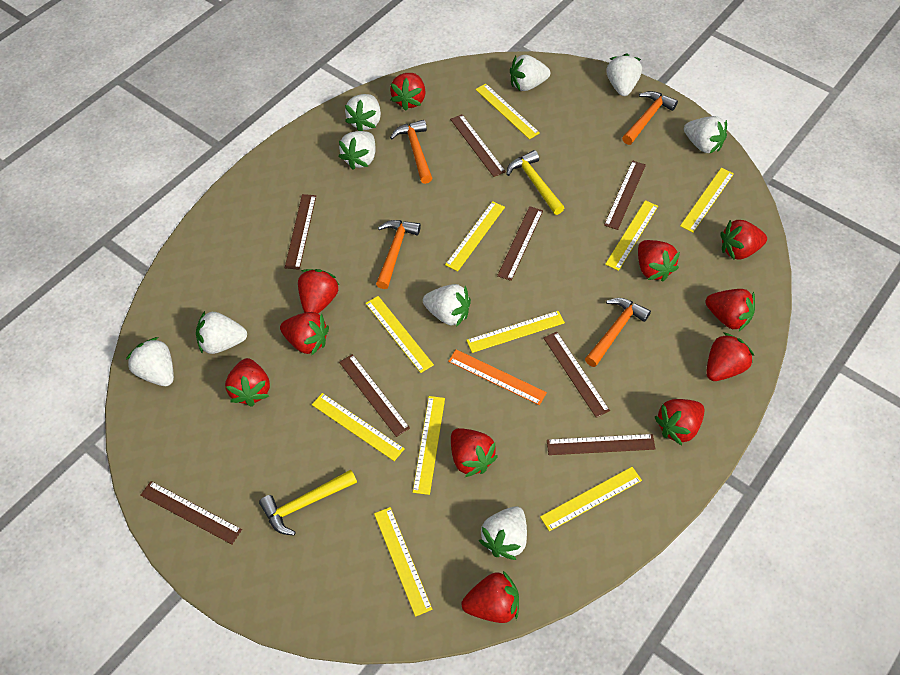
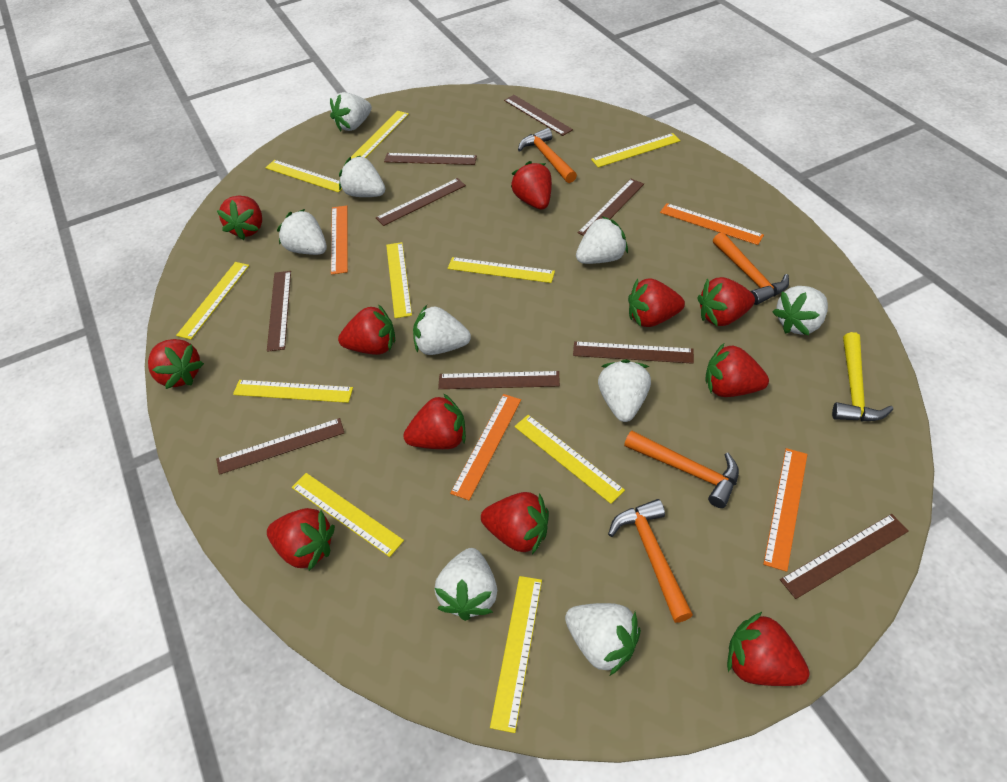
brown ruler: [141,481,242,544] [285,194,316,270] [339,354,410,437] [450,114,506,177] [497,206,543,281] [543,332,610,418] [547,434,655,455] [604,160,646,230] = 8 -> [216,418,344,475] [267,271,291,352] [376,178,466,226] [384,153,477,165] [438,371,560,389] [504,95,573,136] [573,341,694,364] [578,179,644,236] [780,514,909,599] = 9
orange ruler: [448,349,547,405] = 1 -> [331,206,348,275] [450,394,521,500] [660,203,764,245] [763,448,807,572] = 4
yellow hammer: [259,470,357,535] [506,150,564,215] = 2 -> [832,332,893,421] = 1

